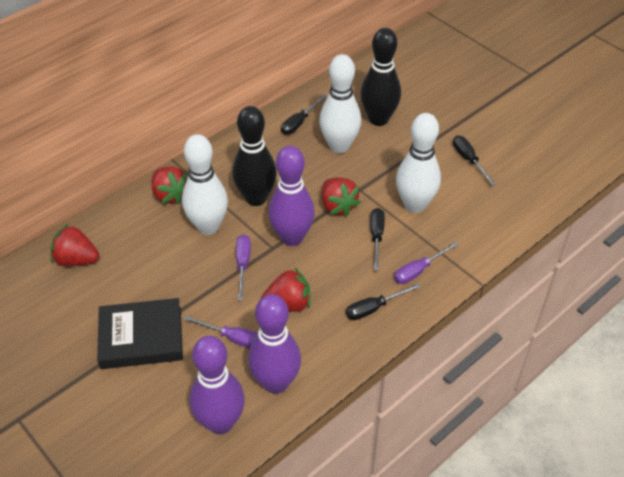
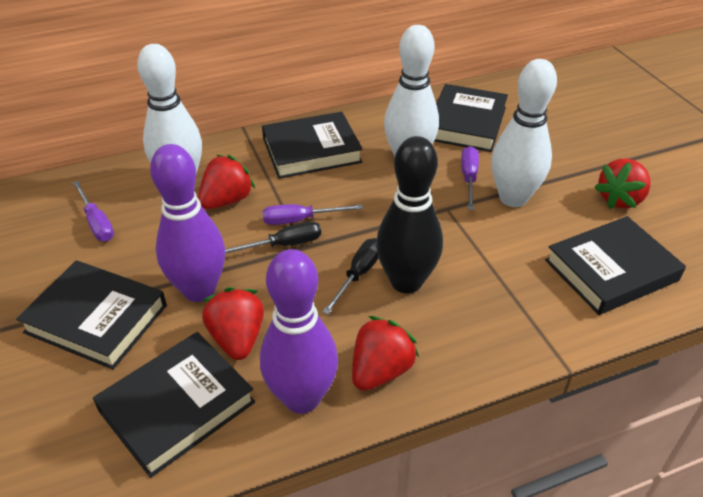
black book: [97,298,183,369] = 1 -> [16,260,167,370] [93,332,255,478] [262,112,363,179] [434,84,508,152] [545,216,686,315] = 5
black bowling pin: [232,106,277,206] [360,28,401,126] = 2 -> [376,136,443,294] = 1
black screwdriver: [281,94,327,135] [346,283,421,320] [370,208,385,270] [453,136,496,185] = 4 -> [225,221,321,254] [322,238,378,315] = 2
purple bowling pin: [189,336,245,434] [248,294,301,394] [268,146,315,246] = 3 -> [150,144,225,302] [260,249,338,414] = 2

